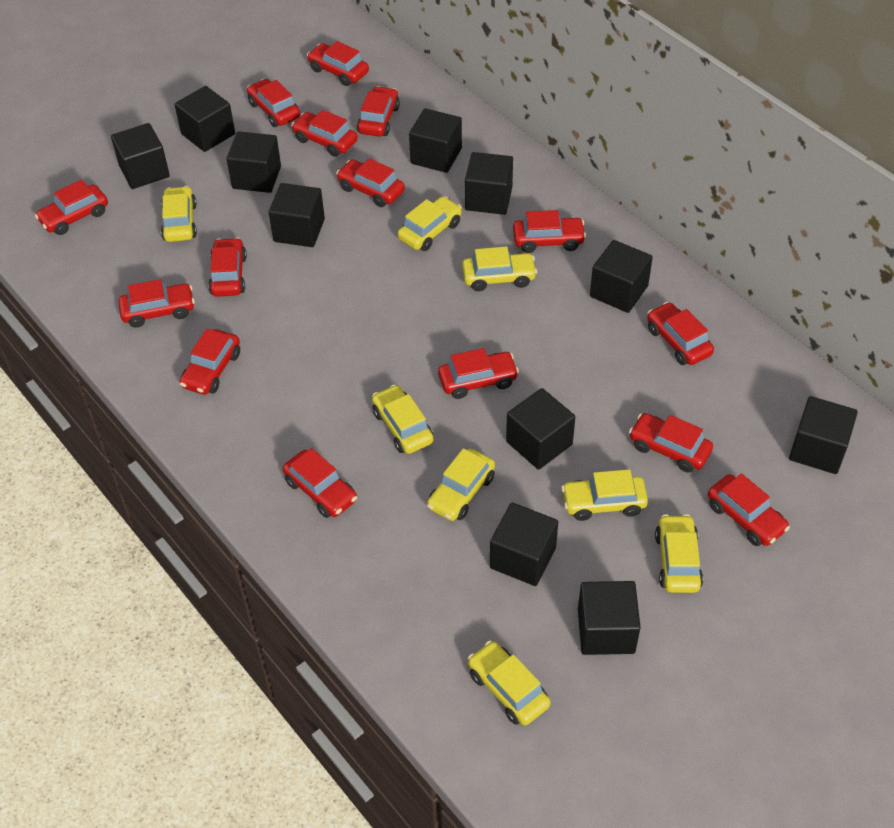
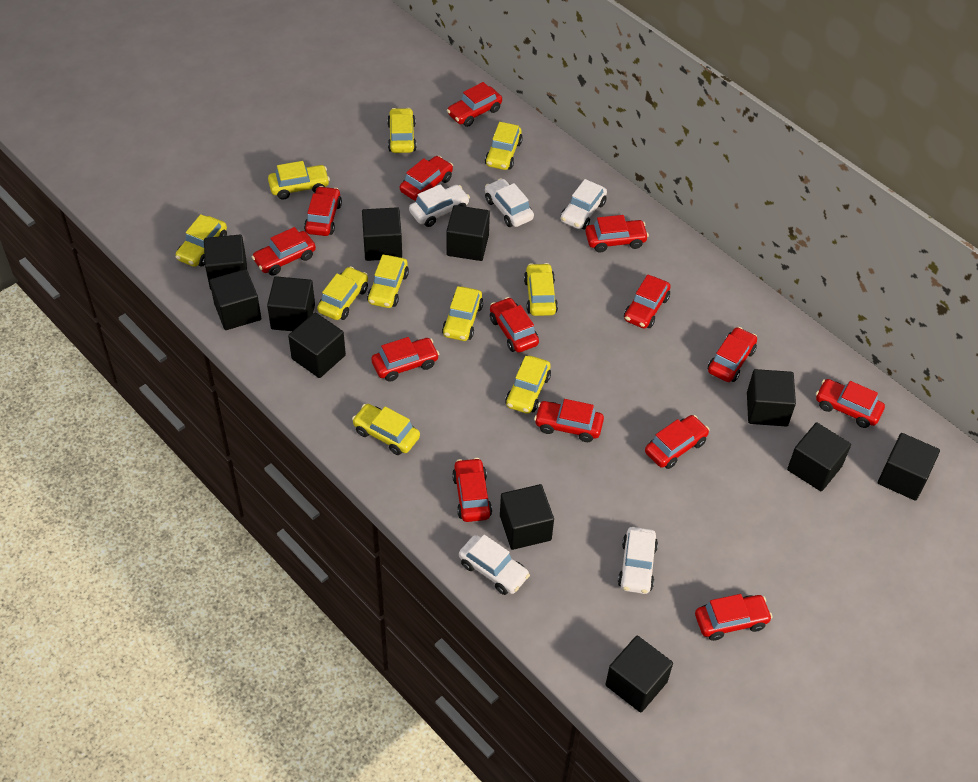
red car: [35,179,108,235] [118,279,195,328] [180,329,240,395] [208,238,247,297] [247,79,300,127] [283,448,357,518] [291,110,358,157] [307,41,369,86] [336,158,405,207] [357,86,400,136] [438,348,519,399] [513,210,586,253] [629,413,713,472] [647,302,714,365] [708,474,790,546] = 15 -> [252,227,316,276] [304,186,342,236] [371,337,439,382] [400,156,453,201] [447,82,502,127] [452,458,492,522] [490,297,539,353] [534,399,604,442] [585,215,649,253] [624,275,671,329] [645,415,709,469] [695,594,773,641] [708,327,757,382] [816,379,885,428] = 14
white car: none = 0 -> [409,184,470,227] [459,535,530,595] [485,178,534,227] [560,179,607,229] [618,527,658,594] = 5
yellow car: [161,186,197,242] [372,385,433,454] [398,196,462,251] [427,448,495,521] [462,246,537,291] [468,641,550,725] [561,469,648,521] [655,514,703,593] = 8 -> [175,214,227,267] [268,161,330,200] [317,266,368,320] [352,404,420,455] [367,255,409,308] [387,108,417,153] [442,286,483,341] [485,122,523,170] [505,356,551,414] [524,263,558,316] = 10

